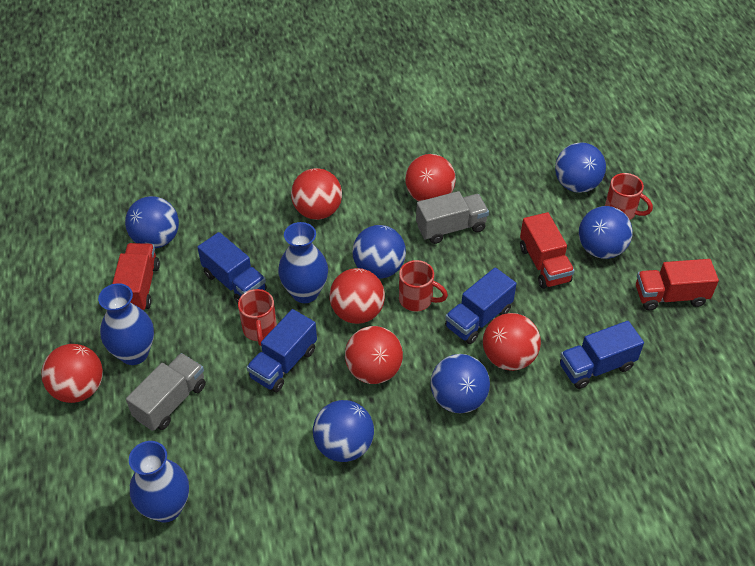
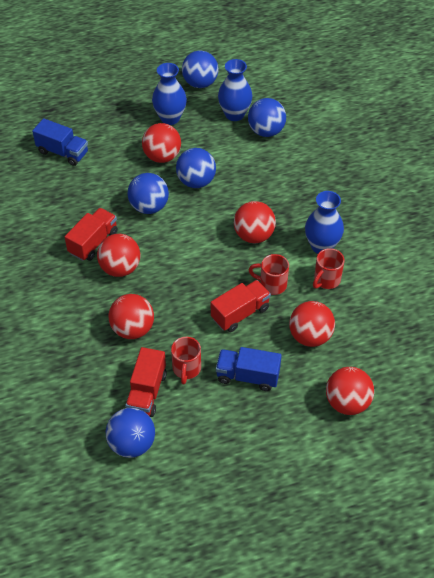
blue ball: [125,196,179,248] [313,400,374,462] [352,225,406,279] [430,354,490,413] [555,142,606,193] [579,206,633,259] = 6 -> [106,408,155,458] [127,173,169,214] [176,148,216,188] [182,51,218,88] [248,98,286,137] = 5
blue truck: [197,232,267,304] [247,309,317,392] [445,267,517,344] [560,321,644,389] = 4 -> [32,118,88,166] [216,347,282,391] = 2
grey truck: [126,353,206,431] [416,191,489,244] = 2 -> none = 0

